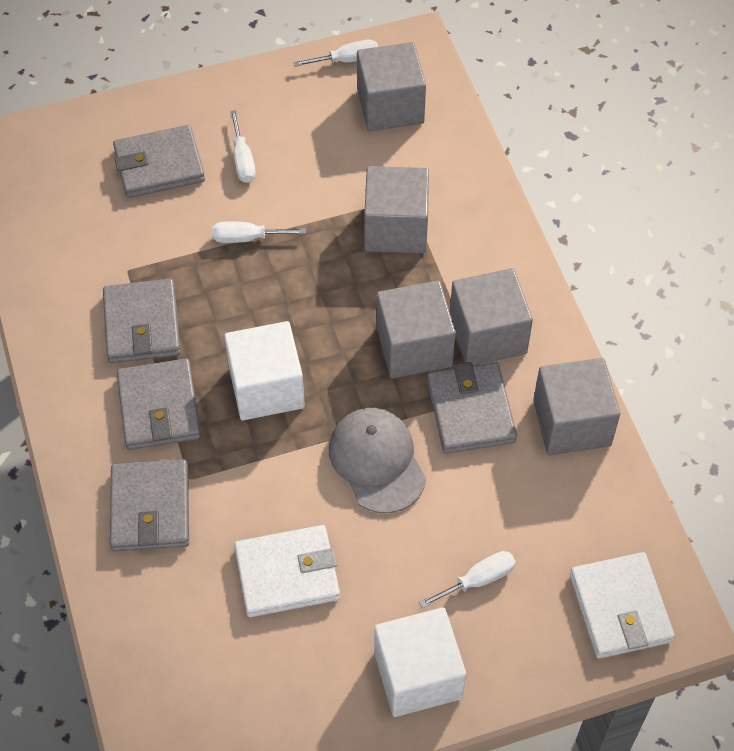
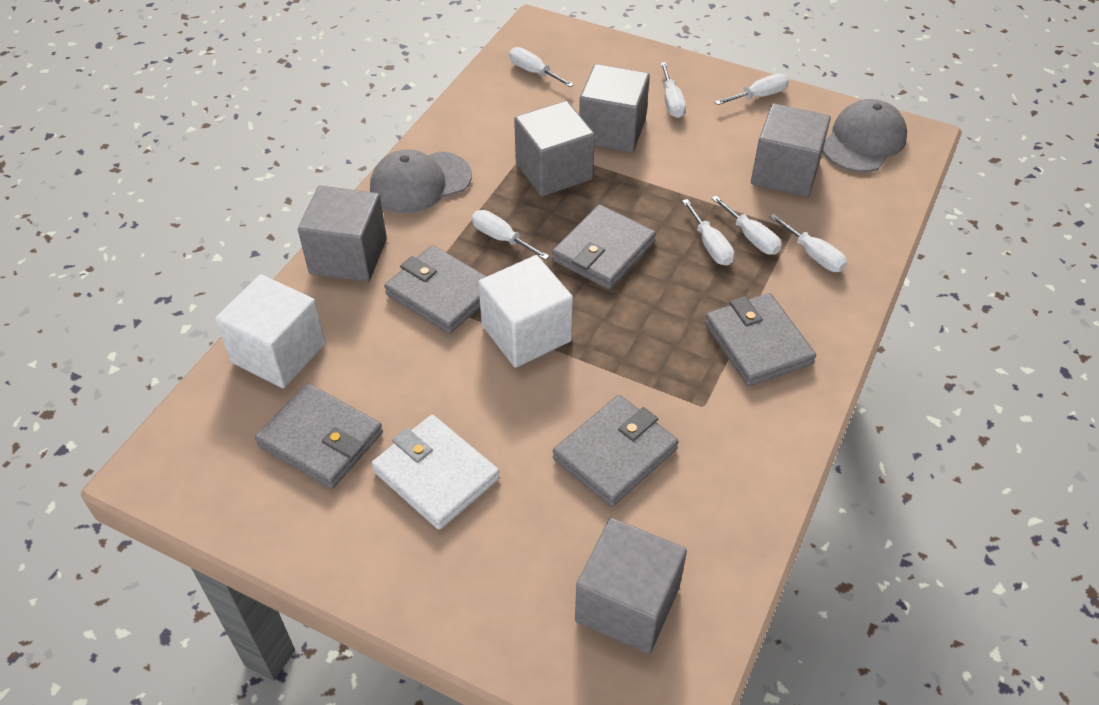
grey cap: [329,408,426,513] = 1 -> [370,149,472,213] [822,99,907,172] = 2
white screwdriver: [212,222,306,243] [230,110,256,183] [294,40,378,67] [419,551,516,609] = 4 -> [472,210,550,260] [509,47,574,87] [660,62,686,118] [682,199,734,266] [711,196,782,255] [715,74,789,105] [769,214,847,272] = 7
white wallet: [234,525,340,617] [570,552,675,659] = 2 -> [371,415,500,530] = 1

